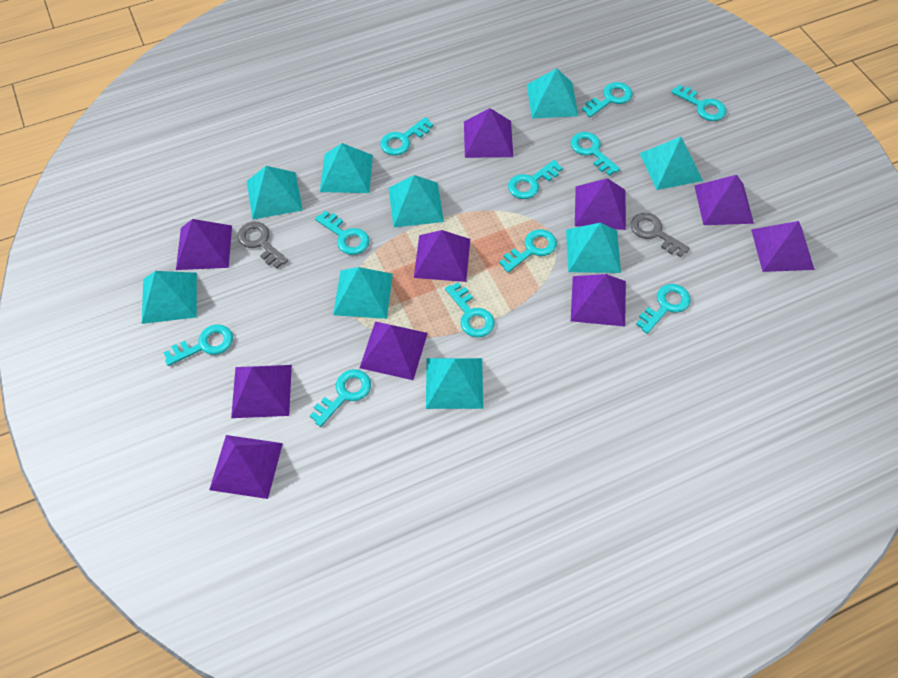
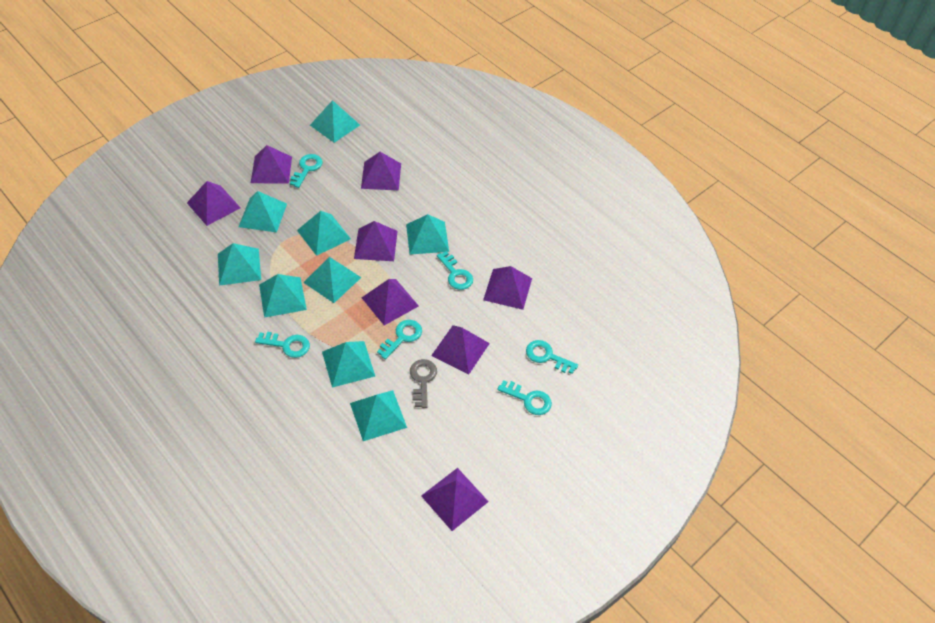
grey key: [237,222,288,269] [630,213,690,257] = 2 -> [410,359,437,408] = 1
purple pyramid: [176,219,232,270] [209,435,283,499] [231,365,292,418] [359,321,428,380] [414,230,470,282] [464,108,513,158] [571,274,626,327] [575,178,626,230] [694,175,754,225] [751,221,815,272] = 10 -> [187,181,241,226] [251,145,292,184] [354,221,398,261] [361,152,401,190] [361,279,419,325] [421,468,489,531] [431,325,490,375] [483,266,532,310] = 8
turquoise key: [163,324,233,366] [310,369,371,427] [315,211,369,255] [380,117,433,156] [445,282,495,338] [499,229,557,273] [508,160,563,199] [571,132,620,176] [582,82,632,117] [636,284,691,334] [671,85,726,121] = 11 -> [255,332,310,358] [290,154,323,188] [377,320,422,360] [437,251,473,290] [497,380,552,415] [526,340,578,374] = 6

